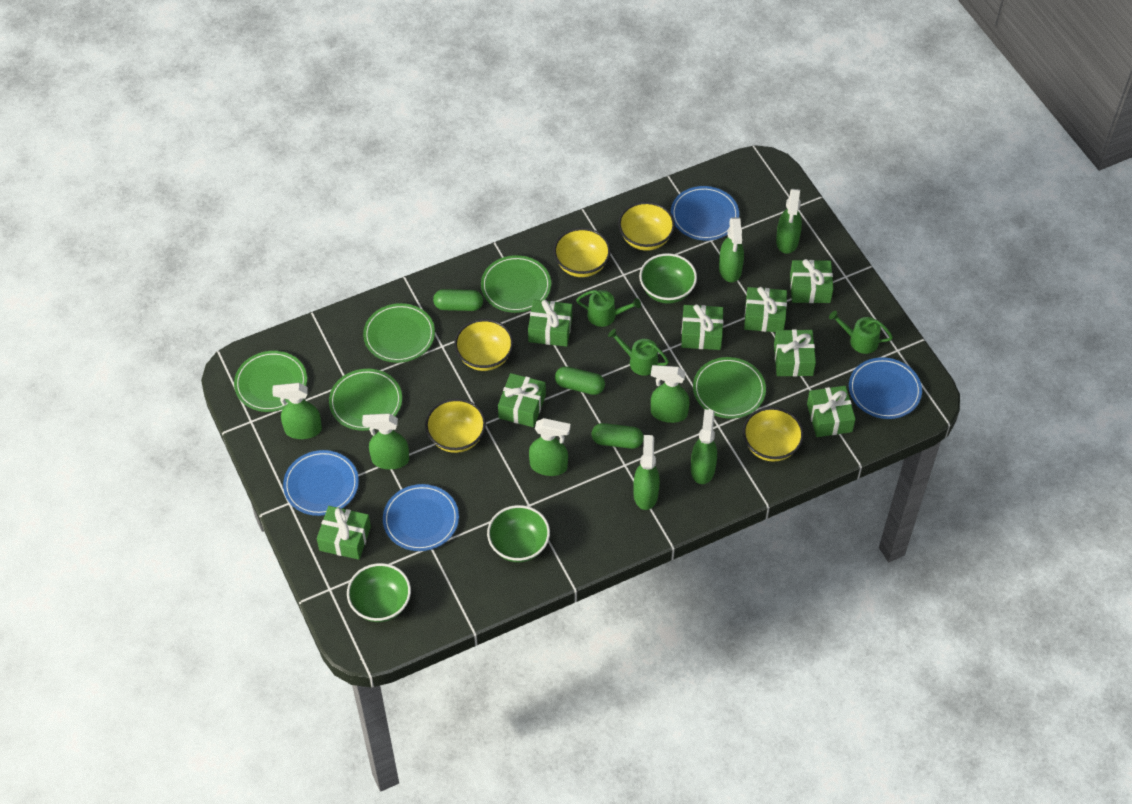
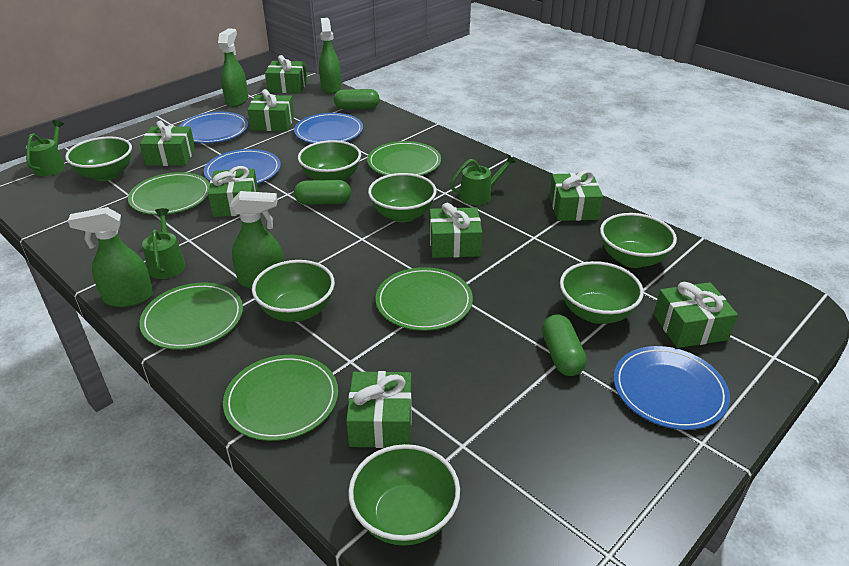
green bowl: [347,563,411,622] [487,505,550,562] [639,253,697,304] = 3 -> [65,136,132,181] [252,260,335,322] [298,140,361,180] [348,444,460,546] [368,173,437,223] [560,261,644,324] [600,213,677,268] = 7
green spray bottle: [272,383,322,439] [362,413,409,469] [529,418,570,476] [633,435,660,510] [651,365,690,423] [691,409,717,484] [719,217,744,282] [776,189,802,254] = 8 -> [68,207,153,307] [218,28,248,107] [230,191,284,289] [319,18,341,94] = 4
yellow bowl: [425,399,486,453] [454,319,513,371] [553,228,611,277] [618,202,675,251] [743,407,804,462] = 5 -> none = 0

